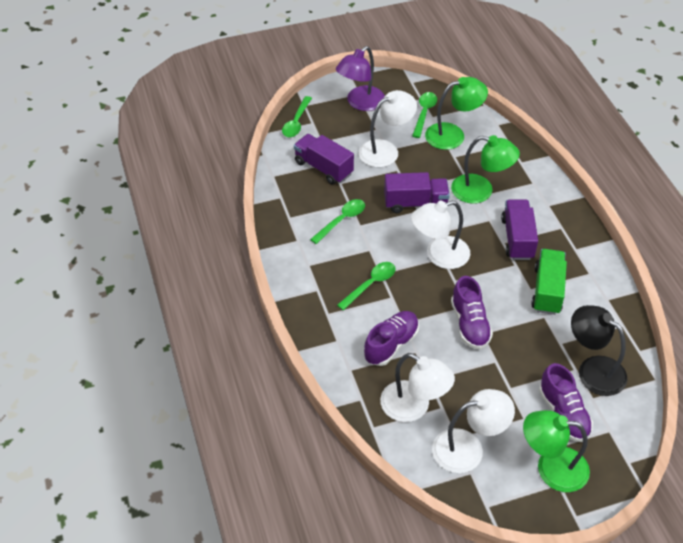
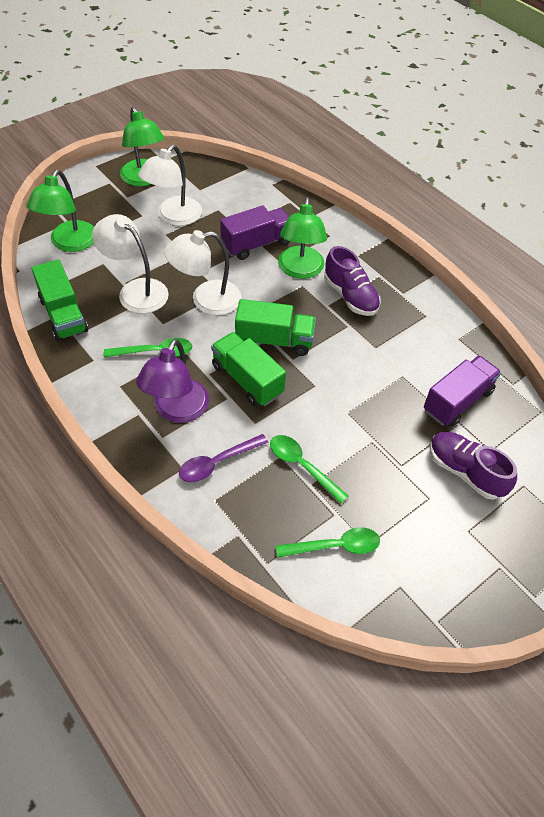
black lamp: [571,305,627,396] = 1 -> none = 0
green spoon: [282,96,312,137] [310,199,365,244] [337,262,396,310] [412,92,437,138] = 4 -> [104,338,193,357] [270,435,349,503] [276,527,380,558] = 3
green truck: [531,249,567,315] = 1 -> [32,259,88,341] [211,332,286,406] [235,299,316,356] = 3
purple shoe: [364,311,419,366] [451,276,493,349] [539,363,593,442] = 3 -> [324,246,381,316] [430,432,517,500] = 2
purple spoon: none = 0 -> [179,434,268,482] = 1
purple truck: [294,134,354,184] [384,172,450,213] [501,199,538,260] = 3 -> [220,205,290,260] [424,355,501,427] = 2
white lamp: [359,90,417,168] [380,353,455,422] [411,201,470,269] [432,389,515,473] = 4 -> [92,214,169,314] [138,145,202,226] [164,230,242,315] = 3

